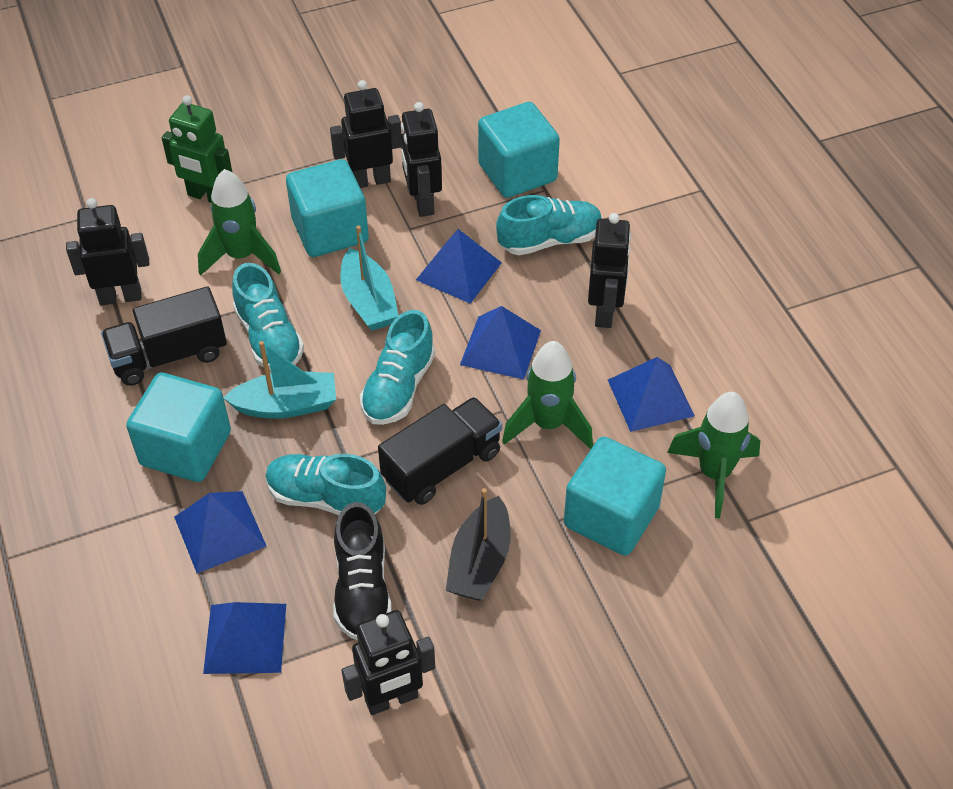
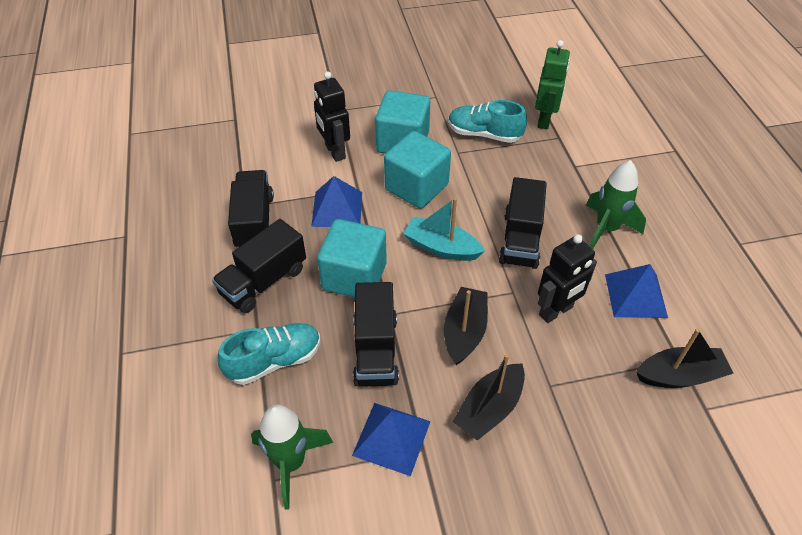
black boat: [446,488,511,601] = 1 -> [444,287,488,365] [452,354,525,441] [636,328,734,388] = 3
black robot: [66,198,149,305] [330,80,401,188] [342,610,435,715] [401,102,442,217] [588,213,631,328] = 5 -> [314,71,350,162] [538,234,597,323] = 2
black shoe: [333,502,392,640] = 1 -> none = 0
black truck: [101,286,227,386] [378,397,502,505] = 2 -> [212,219,306,313] [228,170,274,247] [353,282,399,387] [499,177,547,269] = 4
blue pyramid: [174,491,267,573] [203,602,286,674] [416,229,502,304] [460,306,541,380] [608,357,695,432] = 5 -> [311,176,362,227] [352,403,431,476] [605,264,668,318] = 3
green rocket: [198,169,281,276] [502,341,593,449] [667,392,760,518] = 3 -> [251,405,333,510] [586,160,646,249] = 2
turquoise boat: [223,341,336,419] [340,225,399,331] = 2 -> [403,198,485,261] = 1
turquoise cube: [126,373,231,482] [286,159,369,257] [478,102,560,198] [564,437,666,556] = 4 -> [317,219,387,297] [375,90,430,154] [384,131,451,209] = 3
turquoise shoe: [232,263,304,370] [266,454,386,515] [360,310,435,425] [496,195,602,255] = 4 -> [217,323,320,385] [448,100,527,143] = 2

